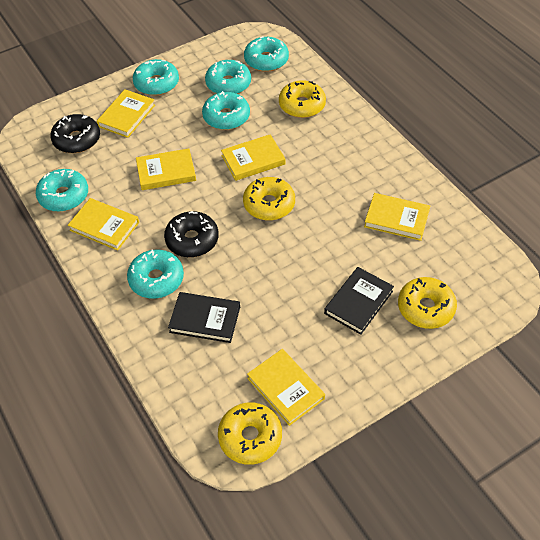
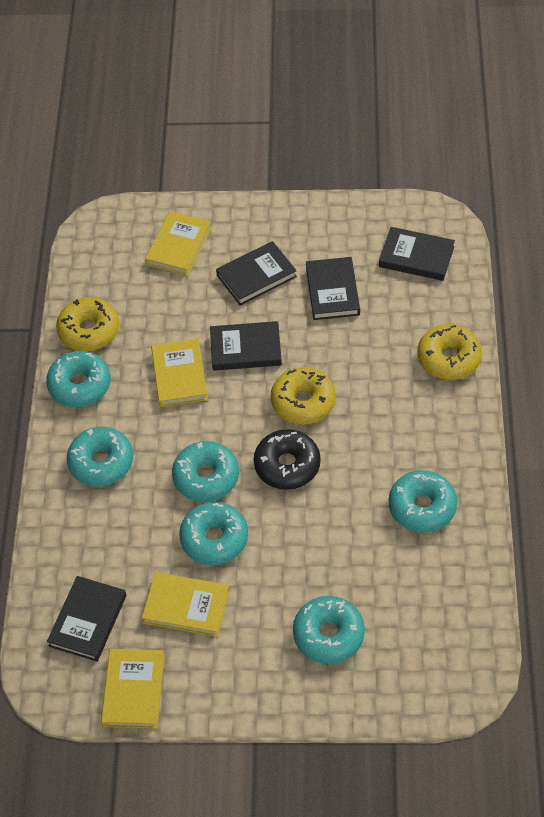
black book: [168,292,240,343] [324,267,394,335] = 2 -> [47,576,126,662] [210,321,282,371] [216,241,297,306] [306,257,360,320] [379,227,455,281] = 5
black donut: [50,114,100,153] [164,211,219,257] = 2 -> [254,429,320,490] = 1
yellow book: [68,198,139,251] [97,89,155,138] [136,148,196,190] [221,134,285,181] [247,349,325,426] [364,193,430,241] = 6 -> [101,649,164,729] [142,572,229,637] [145,211,212,276] [151,338,208,407] = 4
yellow donut: [218,402,282,465] [243,177,295,221] [279,80,326,118] [398,277,457,329] = 4 -> [56,297,119,351] [271,367,336,424] [417,324,482,380] = 3

